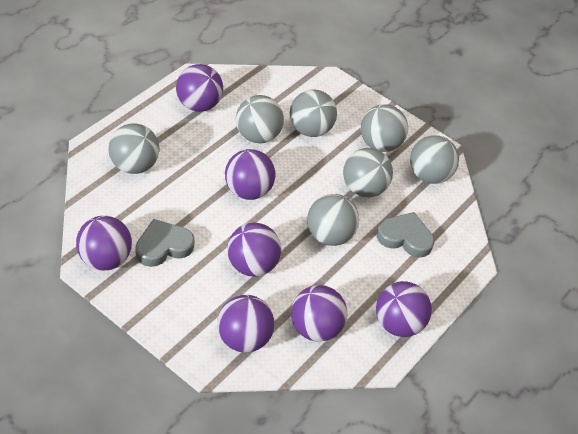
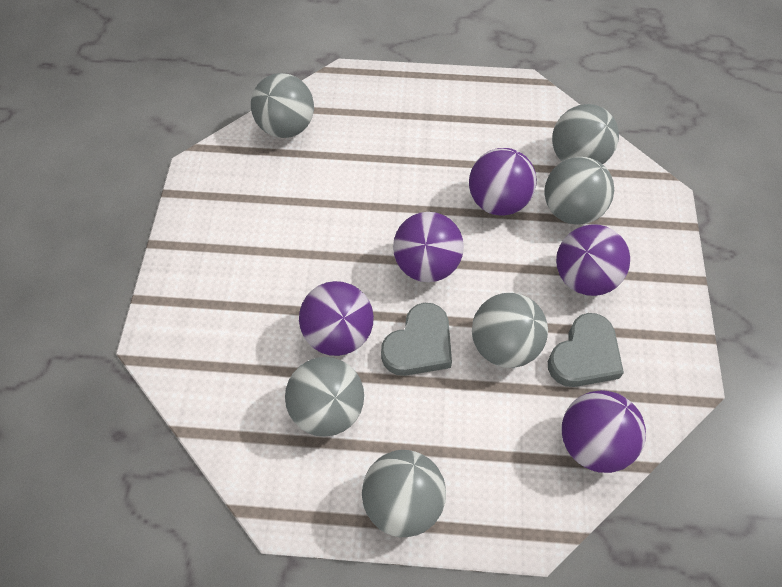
grey ball: [108,123,159,174] [236,95,284,143] [290,90,337,137] [307,194,359,246] [343,148,393,197] [361,104,408,152] [410,135,459,184] = 7 -> [251,73,314,138] [285,357,364,436] [362,450,446,537] [472,293,548,368] [545,157,614,225] [552,104,619,164] = 6
purple ball: [76,216,132,270] [176,64,223,112] [217,295,274,353] [225,149,275,200] [227,223,281,277] [291,285,347,342] [376,281,432,337] = 7 -> [299,281,374,356] [393,212,464,282] [469,148,537,216] [556,224,630,296] [562,390,646,473] = 5

